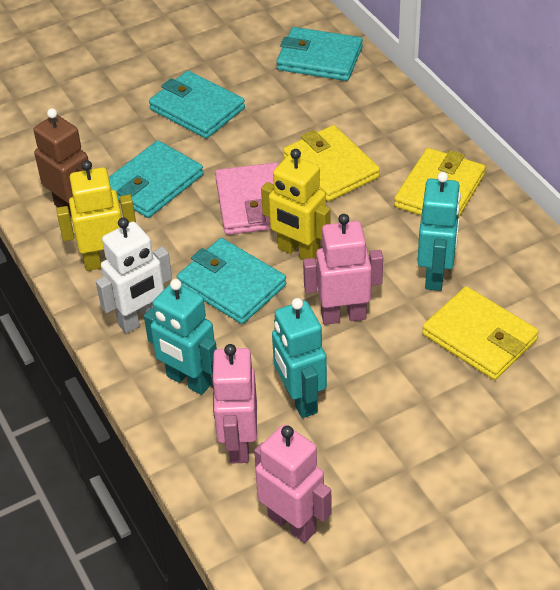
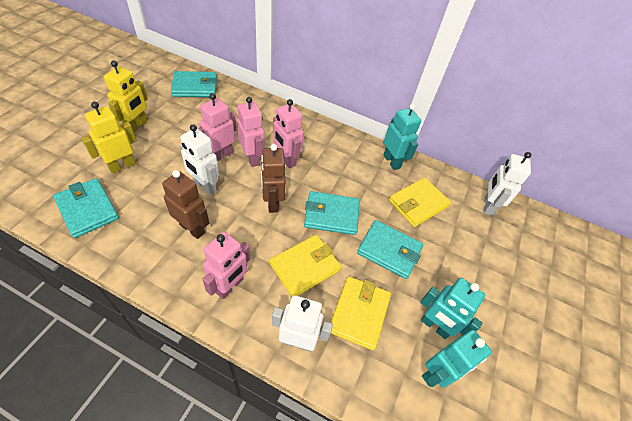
brown robot: [33,108,92,216] = 1 -> [162,170,209,239] [261,144,286,213] = 2
pink robot: [211,344,257,463] [254,425,332,543] [303,214,383,325] = 3 -> [198,93,236,161] [202,232,250,299] [237,97,264,167] [273,99,304,168] = 4
pink wallet: [215,162,278,235] = 1 -> none = 0
white robot: [96,218,172,333] = 1 -> [180,124,219,195] [272,295,333,352] [484,152,531,216] = 3

